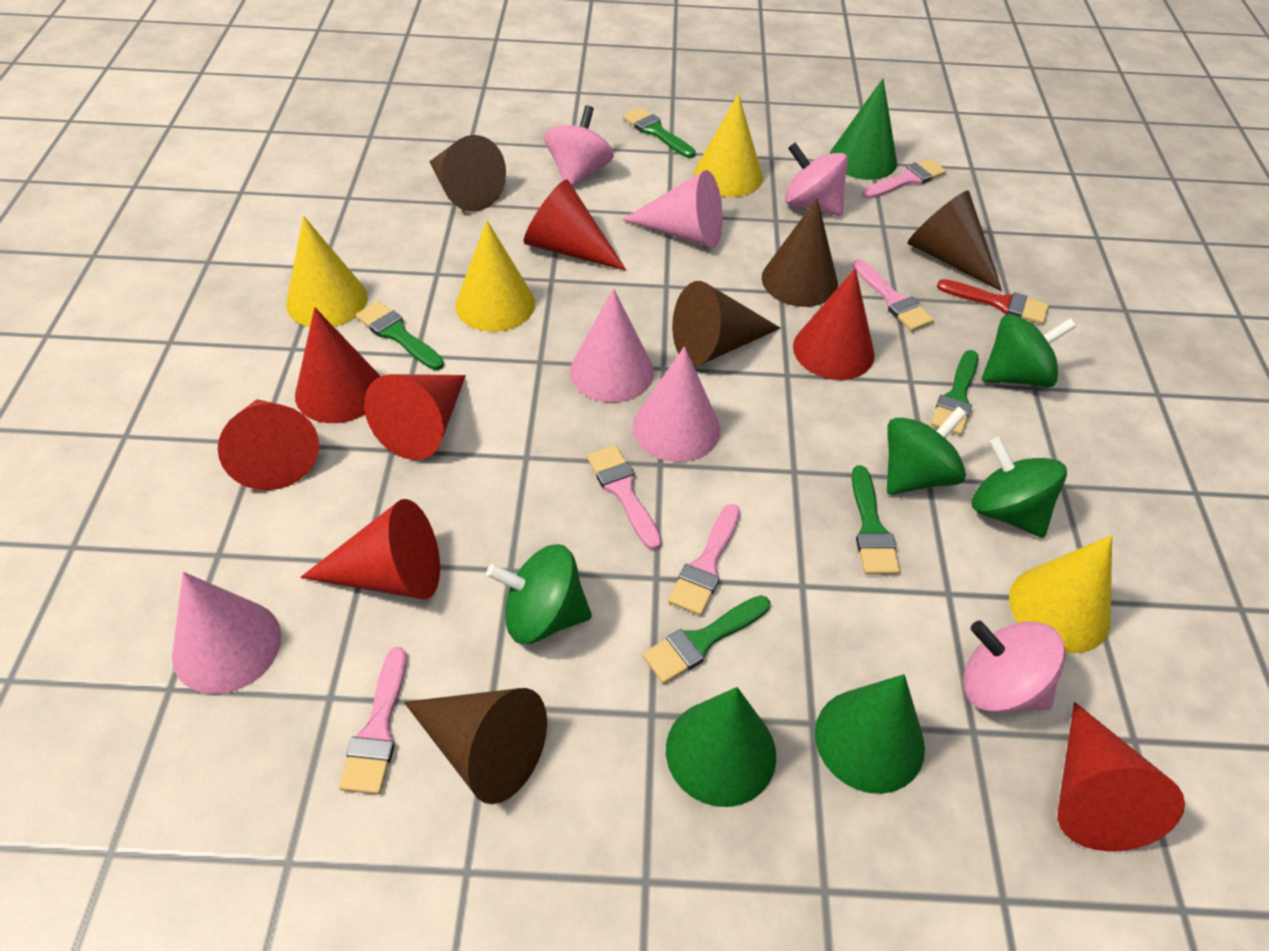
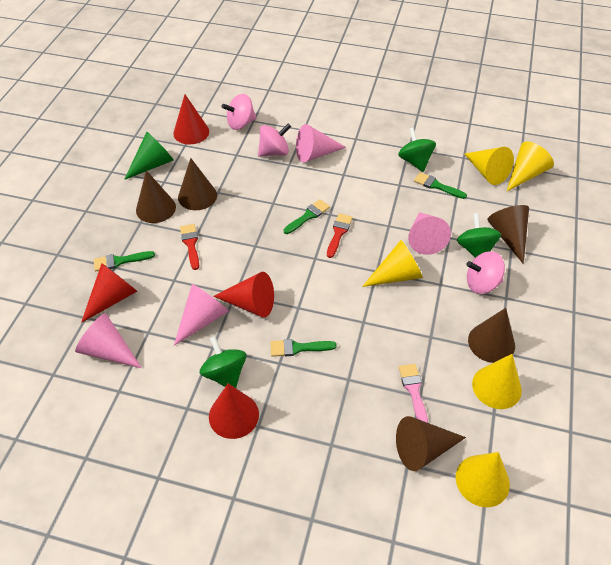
green brush: [356,301,444,370] [623,107,696,158] [642,595,770,684] [852,466,900,575] [931,350,978,435] = 5 -> [94,251,155,271] [270,339,337,357] [283,199,330,234] [414,172,467,199] = 4
green cone: [666,687,776,807] [815,674,925,794] [830,79,897,180] = 3 -> [124,132,174,180] = 1
green spinning top: [486,544,592,644] [887,407,967,495] [972,437,1067,538] [982,314,1076,388] = 4 -> [200,336,247,388] [398,128,436,172] [457,213,501,258] = 3
pink brush: [339,647,407,794] [587,445,661,550] [668,504,740,616] [852,259,934,331] [862,158,946,199] = 5 -> [399,364,428,423] = 1
red brush: [937,279,1049,324] = 1 -> [180,224,199,270] [327,213,353,258] = 2
red cone: [218,399,319,490] [295,307,380,423] [300,499,440,600] [364,374,466,460] [524,179,626,271] [793,268,875,380] [1057,702,1185,851] = 7 -> [81,263,137,323] [173,94,209,144] [209,384,259,439] [213,272,274,317] = 4
yellow cone: [286,216,368,327] [455,220,535,332] [694,94,763,197] [1009,535,1112,653] = 4 -> [362,240,423,287] [456,452,510,507] [464,147,514,185] [472,354,522,409] [506,142,554,192] = 5

